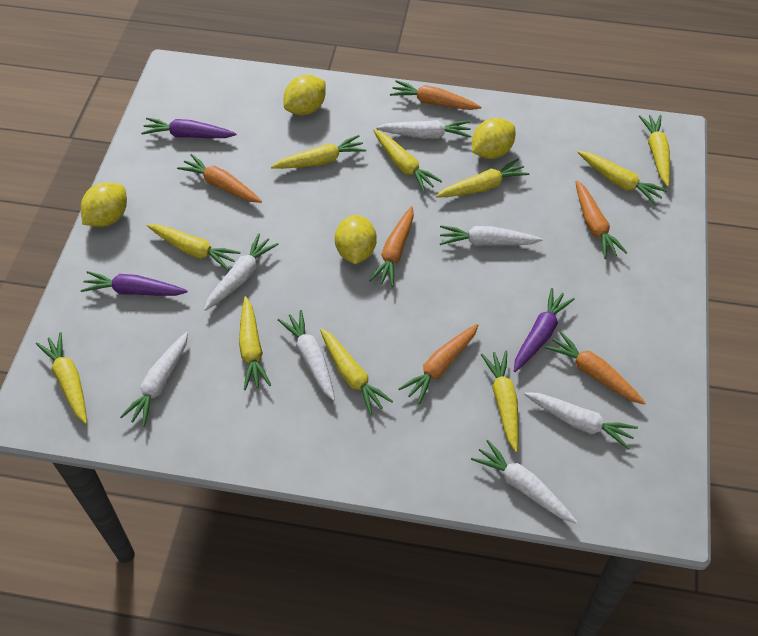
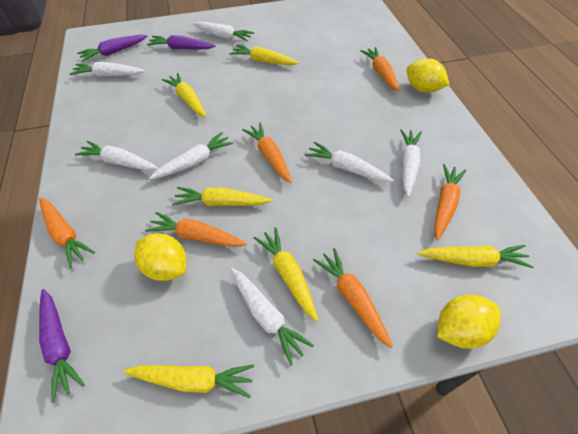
yellow carrot: [36,332,87,424] [147,224,240,270] [239,296,271,390] [271,135,366,169] [320,328,393,416] [373,129,442,193] [436,159,529,197] [481,351,518,452] [577,151,668,205] [639,115,670,187] = 10 -> [124,365,254,398] [162,73,206,117] [172,187,272,206] [229,45,299,65] [254,227,318,322] [418,245,533,268] = 6
yellow lemon: [81,182,127,227] [283,75,326,115] [335,215,377,264] [472,118,515,159] = 4 -> [134,233,186,281] [407,58,449,93] [437,295,501,349] = 3

